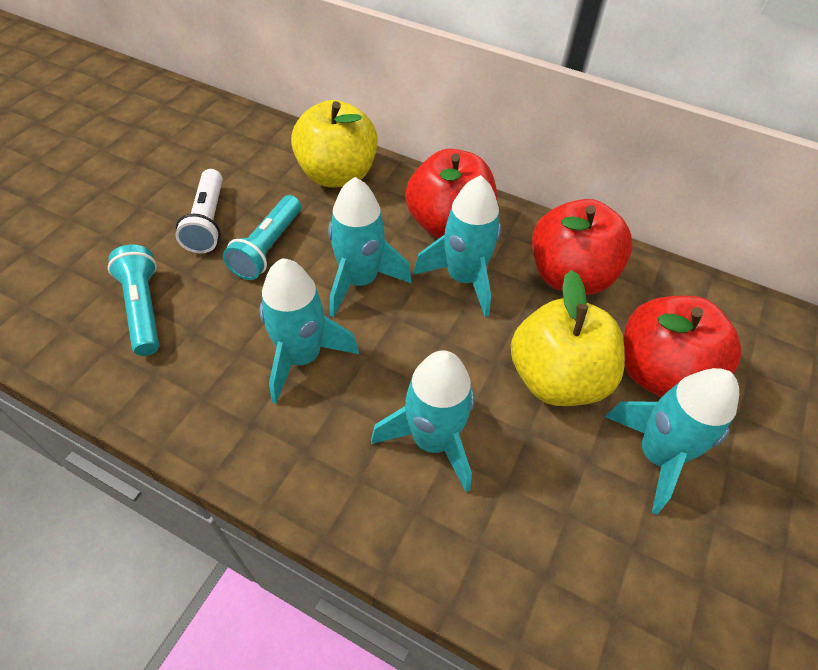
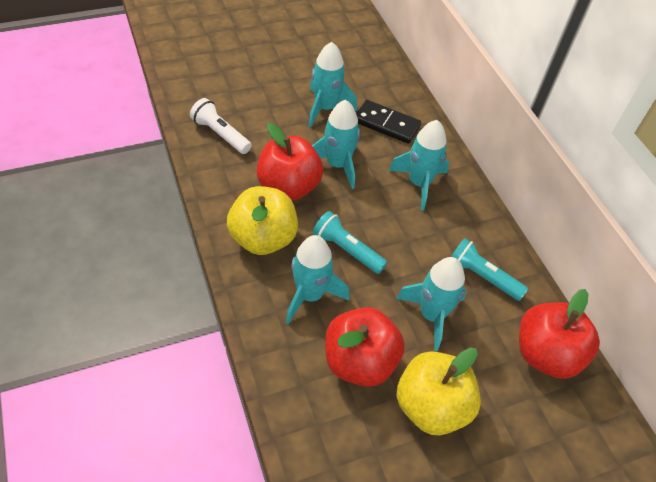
black domino: none = 0 -> [356,100,421,144] = 1

